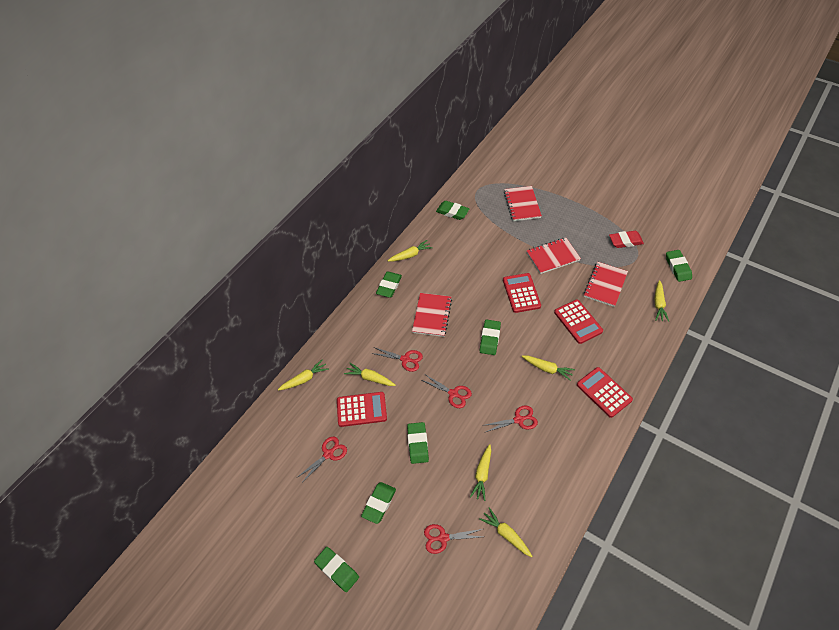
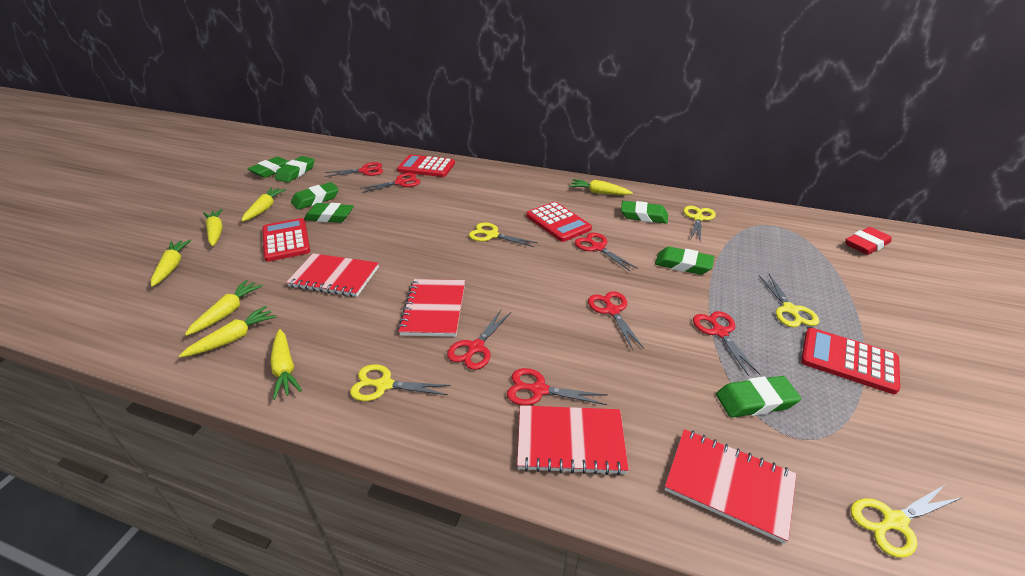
red scissors: [298,437,347,484] [371,347,423,372] [422,375,472,408] [424,524,482,554] [482,405,538,433] = 5 -> [324,162,383,177] [359,173,420,193] [447,310,511,370] [507,368,607,406] [575,233,638,272] [588,291,644,350] [693,311,760,376] = 7
yellow scissors: none = 0 -> [350,364,451,401] [469,223,538,247] [683,206,716,242] [758,274,819,327] [851,485,961,558] = 5

